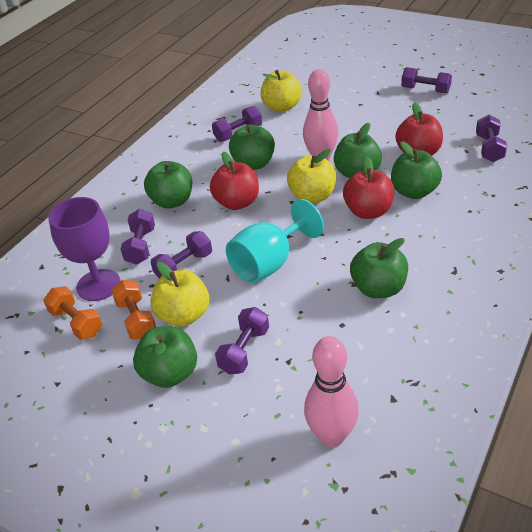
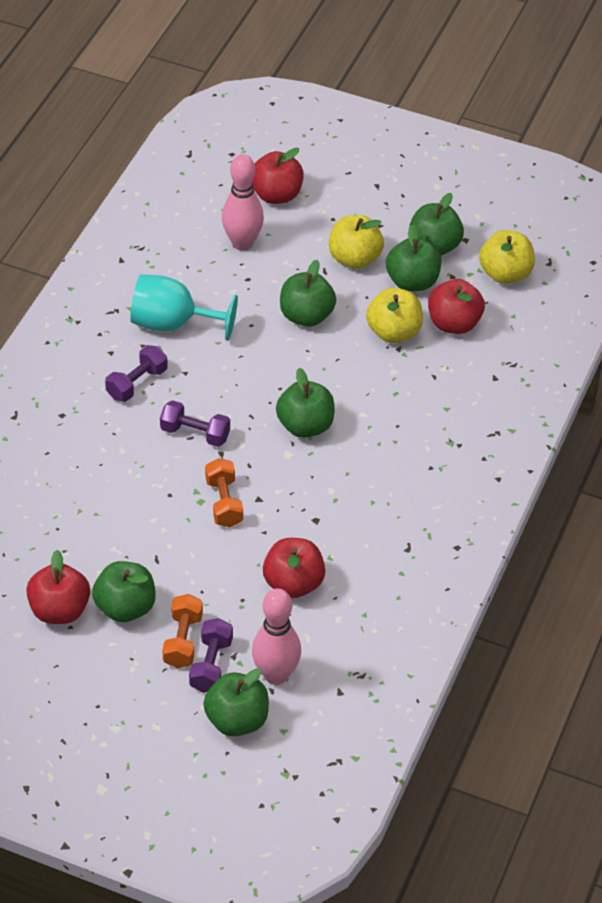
purple dumbbell: [121,209,155,265] [151,231,212,278] [212,106,262,142] [215,307,269,375] [401,67,452,94] [476,115,507,162] = 6 -> [105,345,168,402] [160,400,230,447] [189,618,233,693] = 3
purple goblet: [48,197,120,301] = 1 -> none = 0
red apple: [210,152,259,210] [343,157,394,219] [395,102,443,156] = 3 -> [26,550,90,624] [252,148,304,204] [263,538,325,598] [428,279,485,334] = 4

